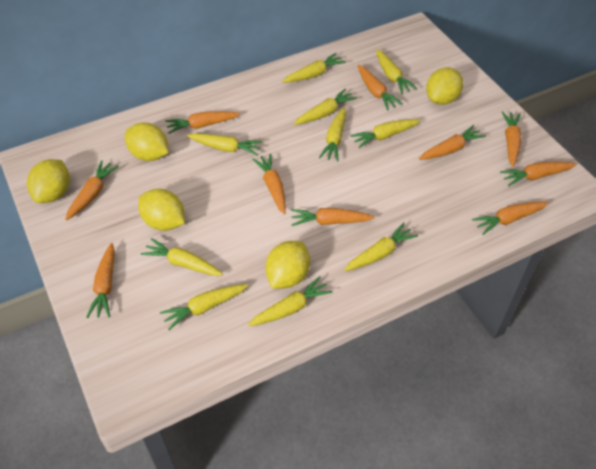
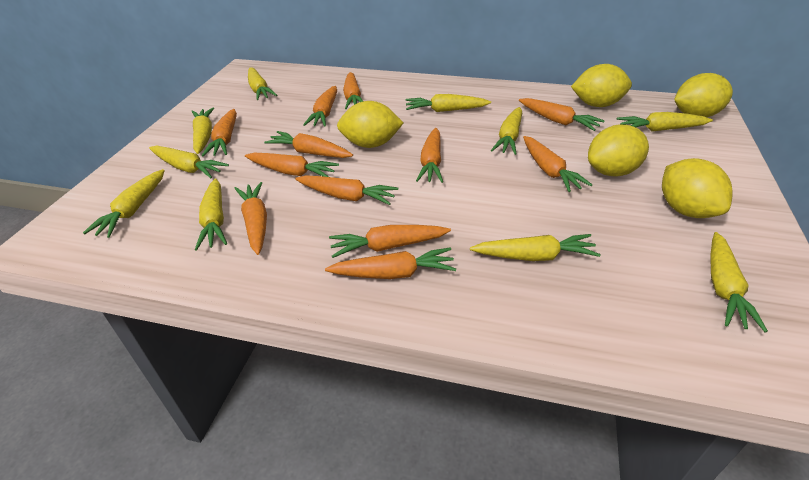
orange carrot: [65,160,119,220] [86,243,115,318] [165,111,240,134] [252,154,286,214] [291,208,375,226] [357,65,403,110] [419,125,486,160] [472,202,549,235] [500,162,577,186] [502,111,522,167] = 10 -> [202,109,237,156] [234,182,267,255] [245,153,339,177] [264,131,353,158] [295,175,398,205] [303,86,337,127] [325,247,456,279] [329,225,451,258] [343,72,363,109] [416,128,443,183] [519,98,605,131] [523,136,593,192] = 12

